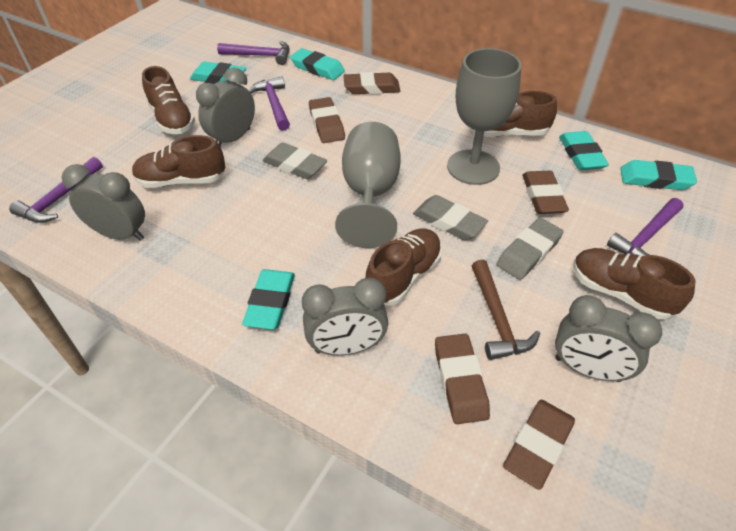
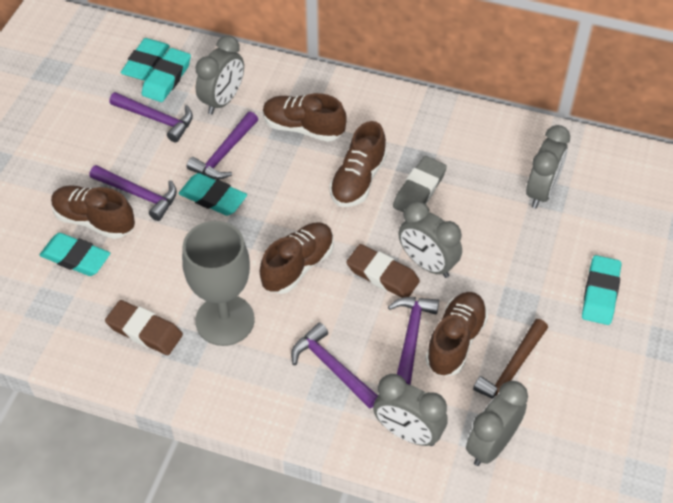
brown eraser: [309,97,345,143] [343,72,400,94] [435,334,490,424] [503,400,575,490] [522,171,569,214] = 5 -> [105,300,183,355] [346,244,420,298] = 2
grey clock: [62,164,145,241] [196,68,255,146] [302,278,388,355] [555,295,662,382] = 4 -> [195,35,244,114] [373,374,448,446] [399,201,462,278] [466,381,528,466] [526,125,570,208] = 5
grey eraser: [262,142,327,179] [413,195,488,240] [497,218,564,280] = 3 -> [393,156,447,213] = 1
grey goblet: [335,122,401,248] [447,48,522,185] = 2 -> [182,221,255,346] = 1
purple hammer: [9,157,103,223] [217,41,290,65] [249,76,290,131] [607,198,684,256] = 4 -> [90,165,177,221] [109,92,193,143] [186,111,258,180] [291,323,378,409] [388,297,439,385] = 5

